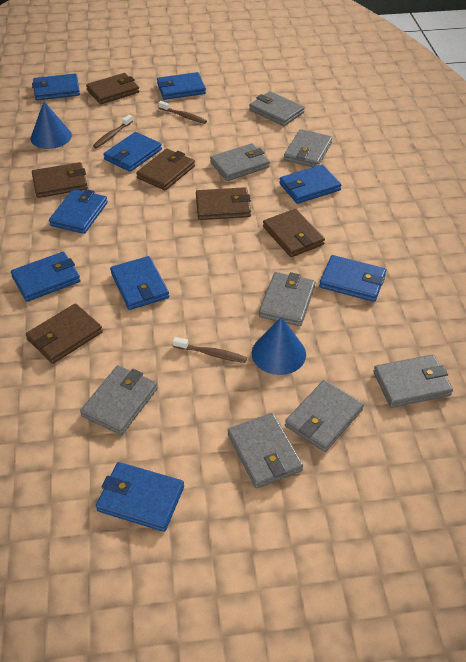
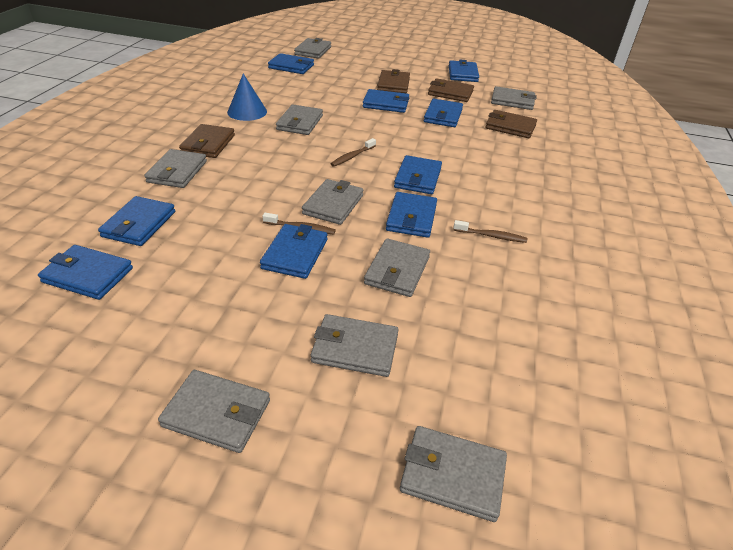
blue cone: [31,101,72,149] [252,317,306,375] = 2 -> [227,74,267,121] = 1
brown wallet: [26,303,103,364] [32,162,88,198] [86,73,139,104] [136,149,195,191] [196,187,251,220] [263,209,325,257] = 6 -> [179,124,235,158] [377,69,410,93] [428,78,474,102] [485,110,537,138] = 4
grey wallet: [80,366,158,435] [210,143,270,181] [228,413,303,488] [249,91,305,126] [259,272,316,326] [284,129,333,167] [285,380,364,452] [373,354,453,408] = 8 -> [144,149,207,188] [158,370,270,453] [276,104,323,135] [294,38,331,58] [302,179,363,225] [311,314,399,377] [364,238,430,297] [400,426,507,522] [491,86,537,110] = 9

